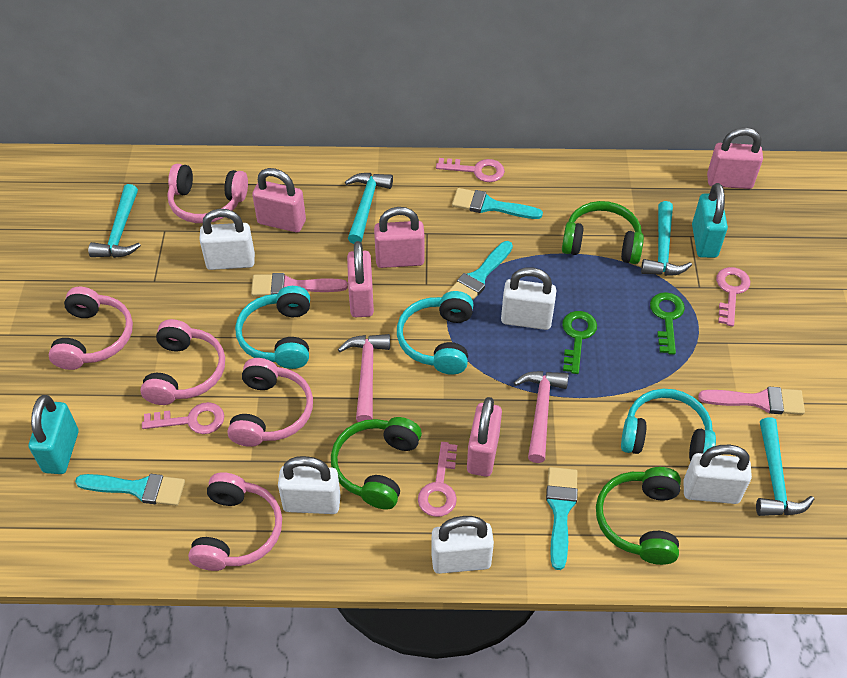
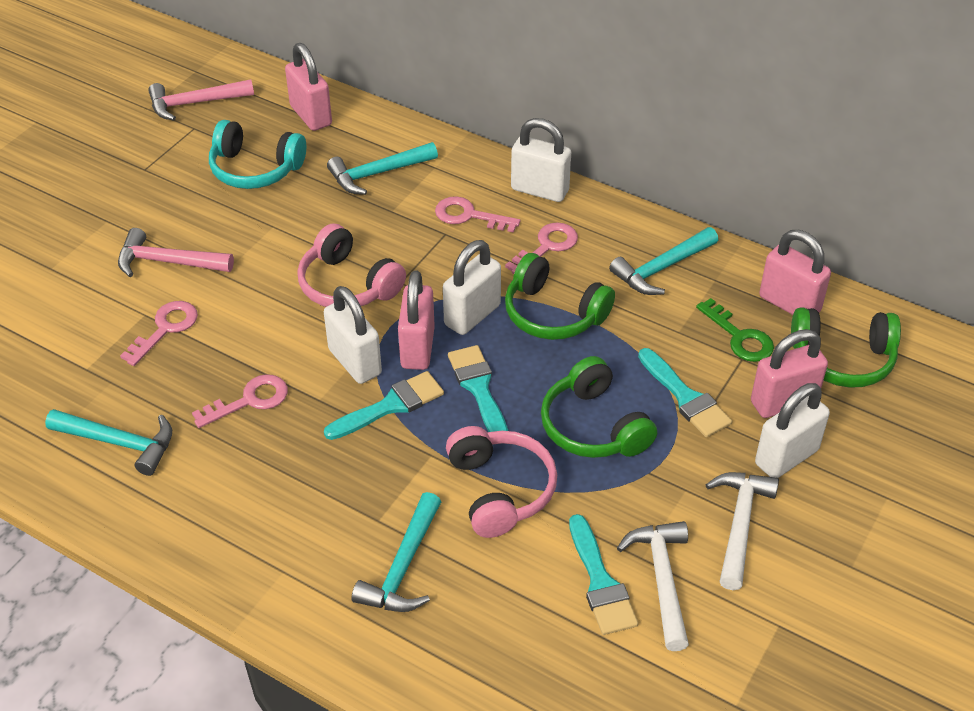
green key: [562,311,597,374] [650,292,685,355] = 2 -> [696,298,774,362] = 1
pink brush: [251,273,348,296] [698,387,805,415] = 2 -> none = 0
pink headphones: [49,287,133,370] [140,319,225,405] [167,164,248,223] [188,472,282,571] [228,358,313,447] = 5 -> [297,223,406,307] [446,426,557,538] = 2
pink padlock: [252,168,306,232] [347,241,374,317] [374,207,425,268] [467,397,502,477] [707,128,763,189] = 5 -> [285,43,332,131] [398,270,435,370] [751,329,828,418] [759,230,831,315] = 4
turquoise headphones: [235,286,310,369] [397,291,474,375] [621,389,716,462] = 3 -> [209,120,306,189] = 1
turquoise padlock: [29,395,78,474] [692,183,728,258] = 2 -> none = 0
white hammer: none = 0 -> [617,521,689,651] [706,472,779,590] = 2
white padlock: [199,209,255,270] [278,456,341,514] [431,516,494,574] [501,267,557,330] [683,445,752,504] = 5 -> [324,286,382,384] [443,240,501,335] [511,118,571,202] [755,383,830,478] = 4

